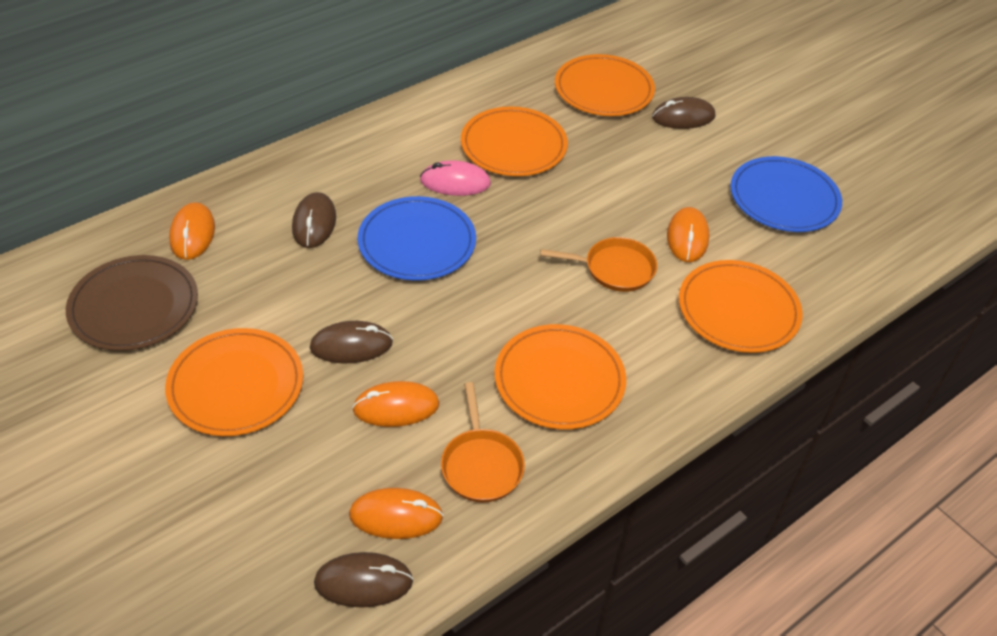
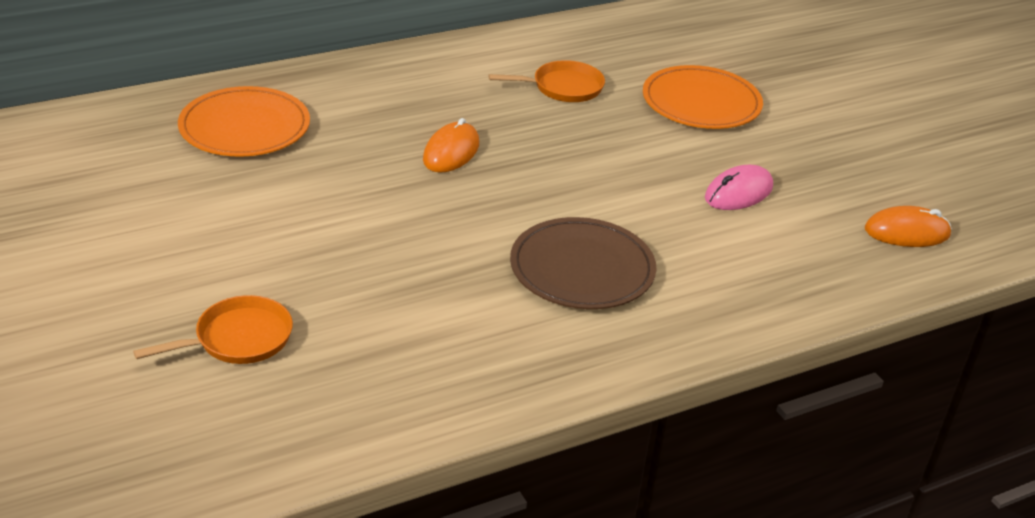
blue plate: [358,196,476,281] [730,156,842,232] = 2 -> none = 0
brown mouse: [292,192,336,248] [310,321,393,363] [314,552,413,607] [652,97,715,129] = 4 -> none = 0
orange mouse: [169,202,215,260] [349,488,443,539] [352,381,439,427] [667,207,709,262] = 4 -> [423,118,479,173] [865,206,952,247] = 2
orange plate: [165,328,303,436] [461,106,568,176] [494,324,626,430] [555,54,655,116] [679,260,803,353] = 5 -> [178,86,310,157] [643,65,763,129] = 2

